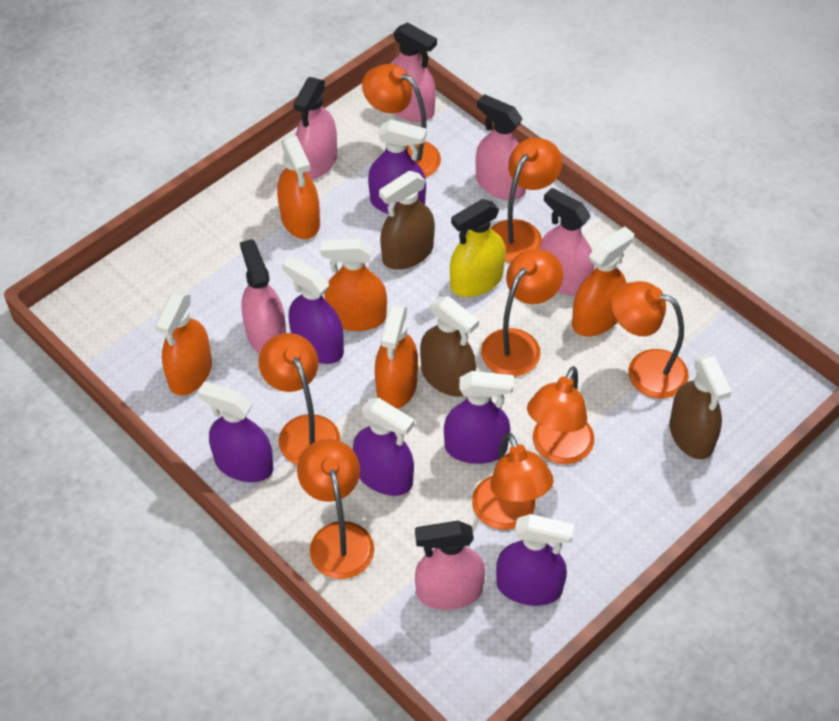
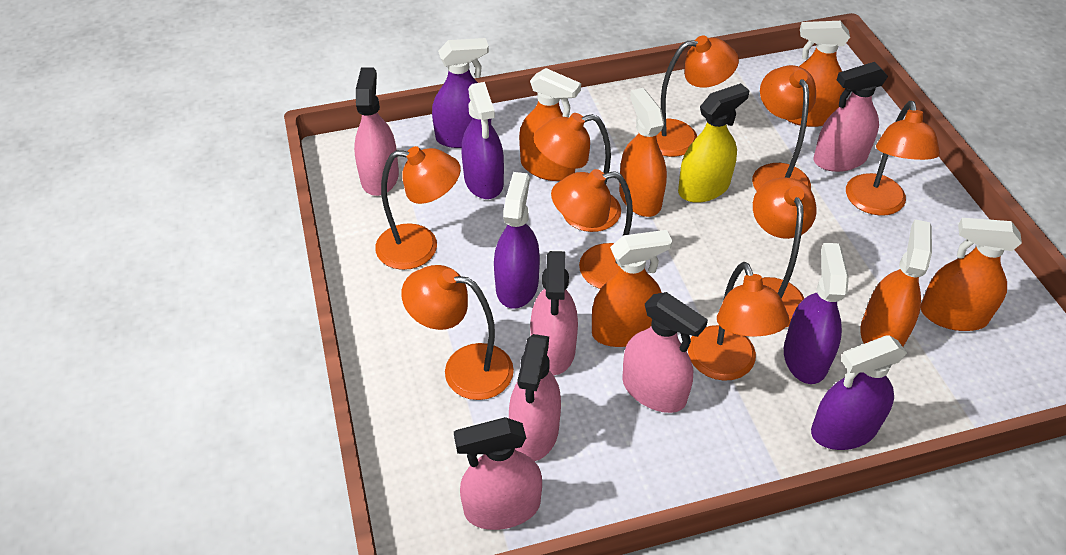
brown spray bottle: [379,171,435,270] [420,296,479,397] [669,354,732,460] = 3 -> none = 0
orange lamp: [258,333,340,465] [297,439,374,579] [362,64,441,178] [472,433,554,530] [481,249,563,377] [491,138,562,263] [527,366,594,464] [611,281,689,399] = 8 -> [375,146,461,270] [401,265,514,400] [534,113,621,232] [551,169,633,289] [656,36,739,157] [688,262,789,381] [752,65,816,191] [753,178,817,327] [846,101,940,216] = 9
orange spray bottle: [155,291,212,396] [277,136,320,239] [320,238,387,331] [375,304,418,409] [572,227,634,336] = 5 -> [519,68,581,181] [592,230,672,347] [619,88,667,217] [786,21,850,127] [861,219,932,347] [920,218,1022,331] = 6
purple spray bottle: [197,382,273,482] [282,256,344,364] [353,398,415,496] [368,119,427,214] [444,371,514,464] [496,514,574,606] = 6 -> [432,38,491,148] [462,82,504,199] [494,172,540,309] [784,243,849,384] [811,335,907,450] = 5

